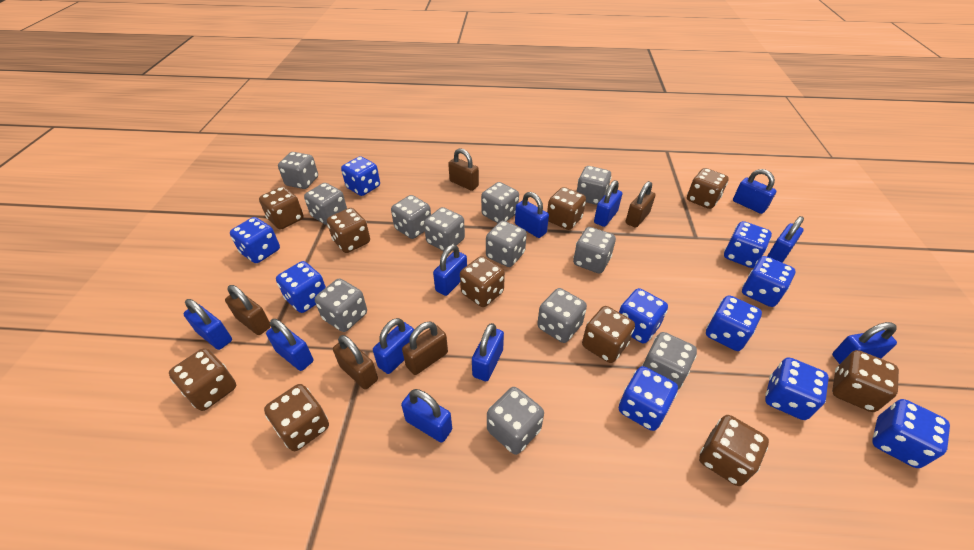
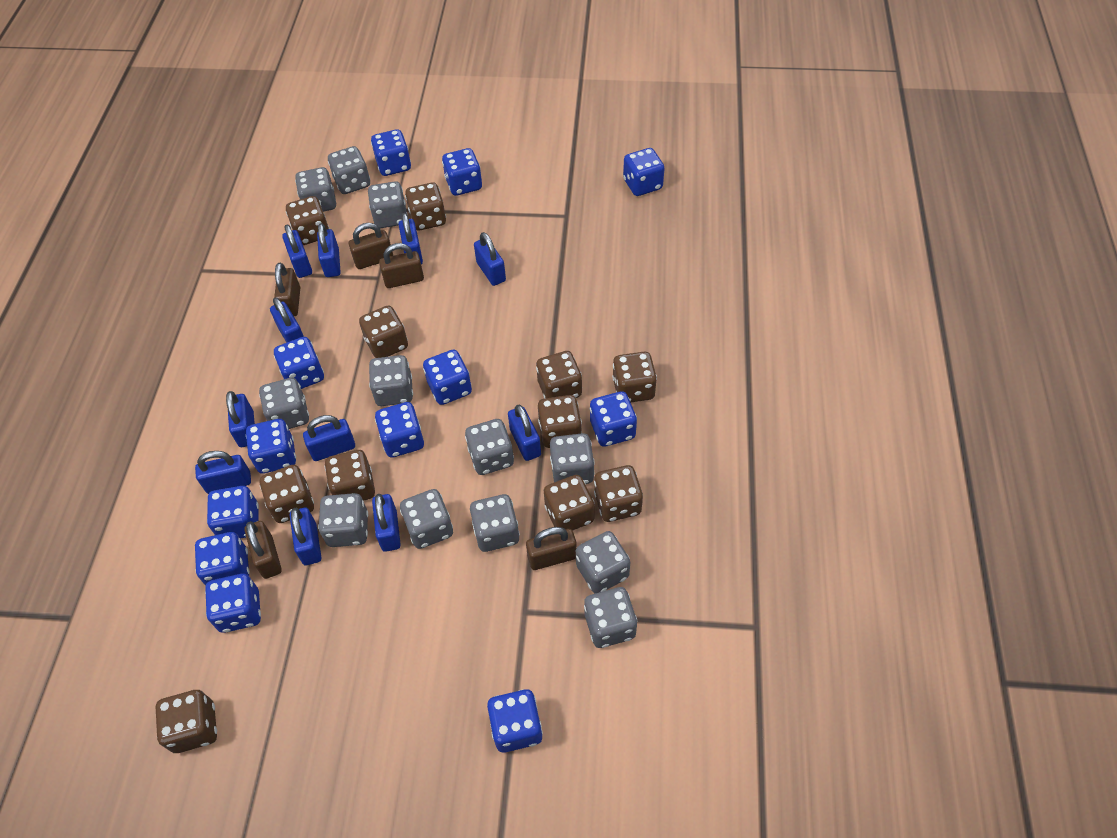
blue dice: [230,217,280,263] [276,261,326,313] [341,156,380,196] [619,288,668,343] [619,366,678,431] [706,295,762,351] [724,221,772,268] [742,256,795,307] [765,357,829,420] [872,399,950,468] = 10 -> [195,532,250,586] [205,574,261,633] [207,486,259,538] [246,419,296,473] [274,337,324,389] [371,129,411,176] [375,402,424,457] [423,349,472,405] [442,148,482,196] [487,689,543,753] [590,391,637,447] [623,148,665,196] = 12
brown dice: [169,348,236,411] [259,186,304,229] [264,384,329,451] [327,208,370,253] [460,256,505,307] [547,187,586,230] [582,306,635,363] [687,168,729,209] [699,415,769,486] [832,350,899,412] = 10 -> [156,690,217,753] [260,465,314,523] [286,196,329,245] [325,450,375,501] [359,305,408,358] [405,183,446,231] [536,351,582,399] [538,395,582,448] [544,475,594,531] [594,465,643,522] [612,352,657,403] = 11

